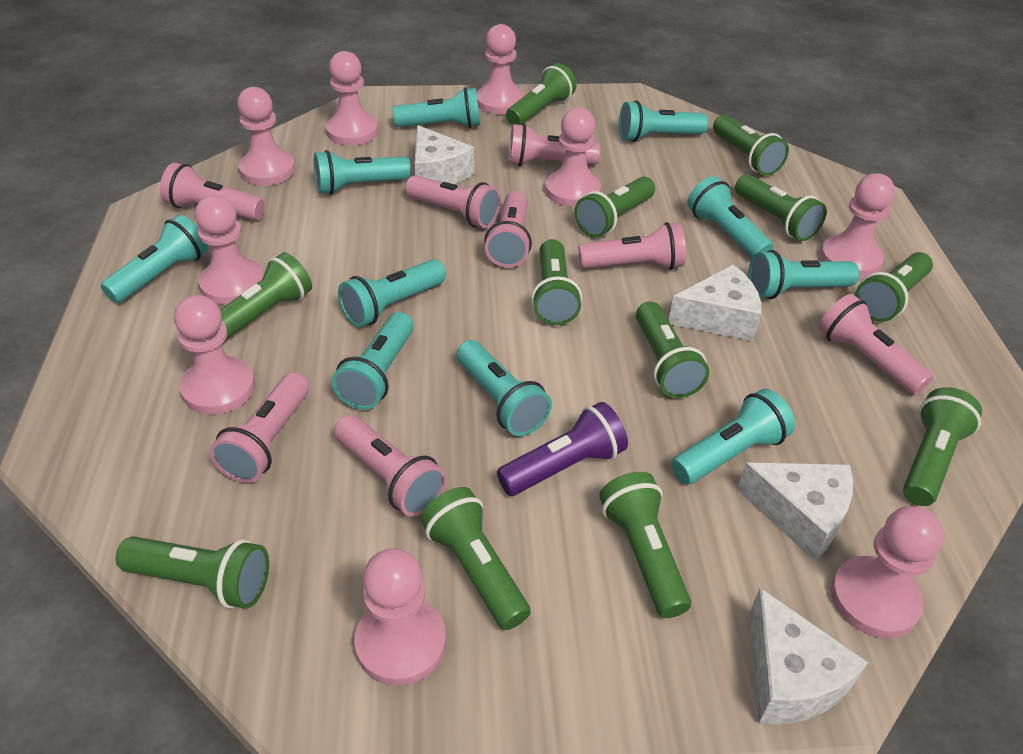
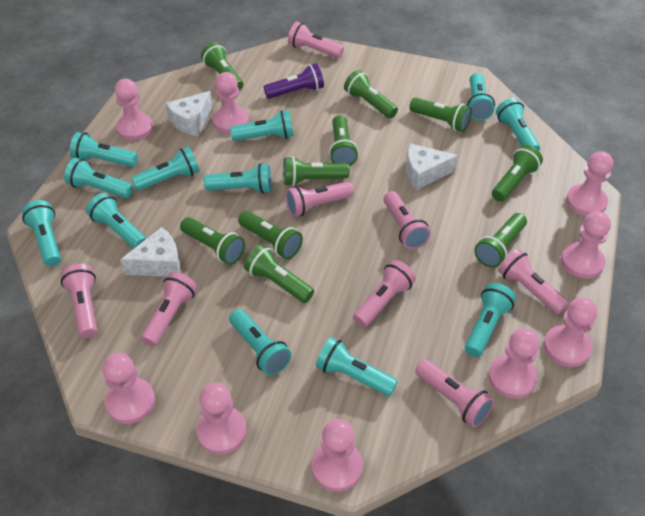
green flashlight: [116,536,269,609] [220,252,312,340] [420,487,530,630] [506,63,577,125] [531,239,582,325] [574,177,655,237] [599,472,691,618] [636,301,709,398] [713,115,789,176] [735,174,827,241] [855,252,933,322] [903,387,982,506] = 12 -> [180,217,245,265] [201,42,243,91] [238,211,303,259] [244,244,314,303] [283,156,349,186] [329,115,358,166] [344,70,398,119] [409,97,472,132] [474,213,527,268] [492,145,543,202] = 10
turquoise flashlight: [101,215,208,303] [314,150,411,195] [332,312,414,410] [338,259,446,327] [393,87,480,128] [456,340,552,436] [619,100,708,142] [671,389,795,484] [687,176,774,258] [748,250,859,299] = 10 -> [22,200,61,267] [64,158,133,199] [70,132,138,167] [86,193,147,249] [132,147,200,191] [204,163,272,194] [229,309,291,375] [230,110,294,141] [316,337,398,396] [465,283,516,357] [467,73,495,120] [496,98,540,151] = 12
white cheese: [415,125,474,184] [669,265,761,341] [737,462,853,561] [749,588,868,724] = 4 -> [120,227,181,277] [165,91,212,136] [406,143,458,190] = 3

